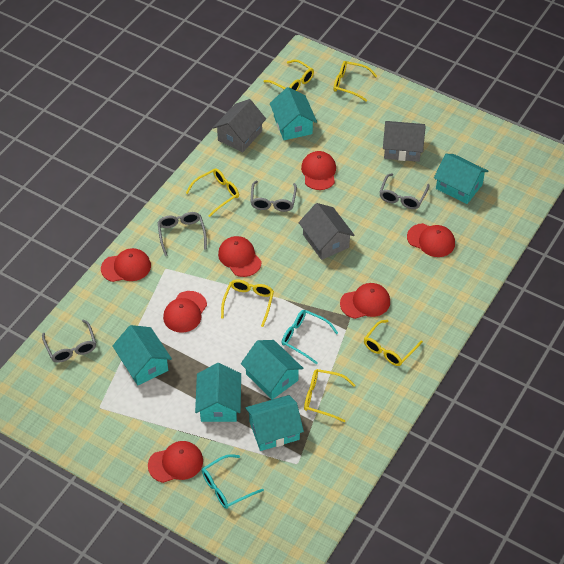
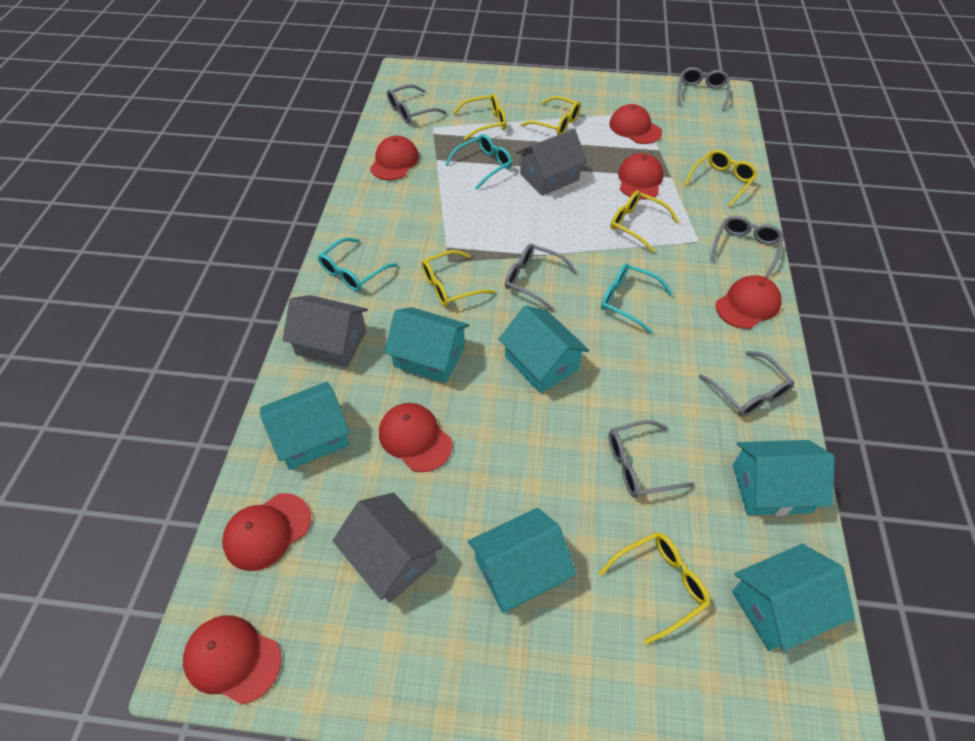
grey glasses: [42,319,96,363] [158,212,207,256] [251,181,297,212] [379,173,429,209] = 4 -> [387,84,446,123] [505,244,577,311] [608,420,695,497] [678,67,730,111] [699,351,795,417] [711,216,784,278] = 6
turquoise glasses: [202,454,264,509] [282,310,338,364] = 2 -> [318,238,398,291] [445,134,512,190] [601,263,673,334] = 3

